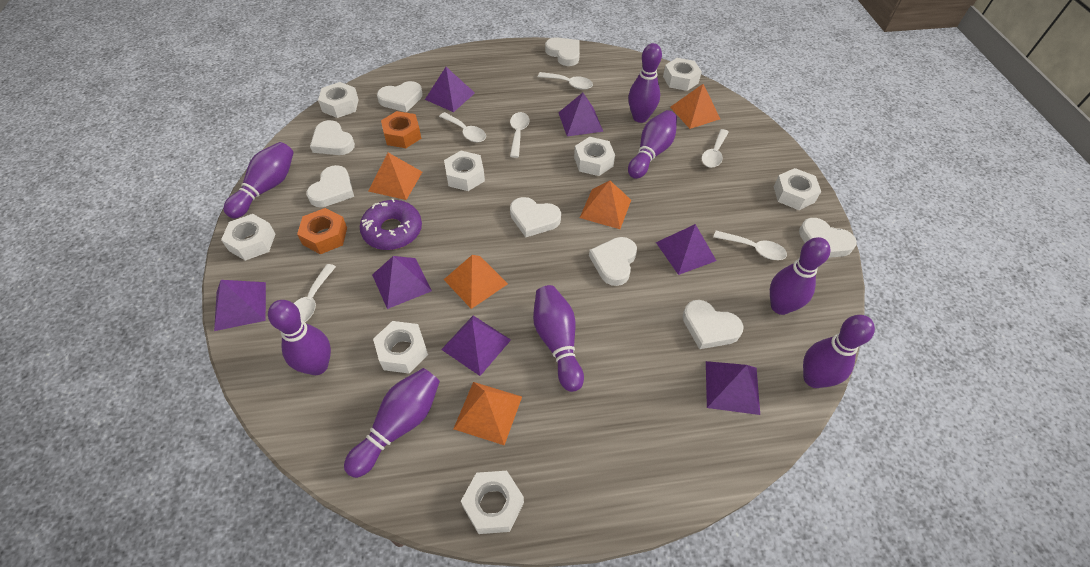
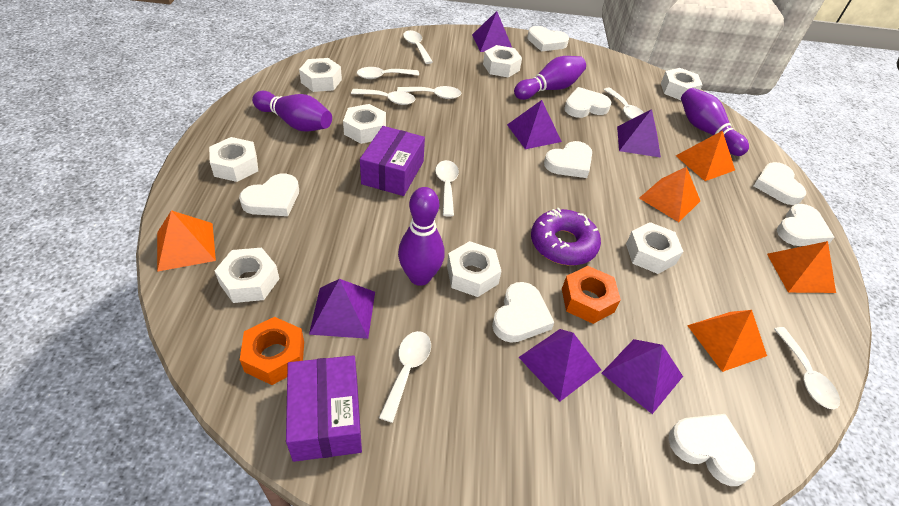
purple bowling pin: [224,142,294,219] [268,300,331,375] [344,368,440,478] [533,285,584,392] [628,43,662,123] [628,110,677,179] [770,237,830,315] [803,315,875,388] = 8 -> [252,91,332,132] [398,187,445,286] [514,56,586,100] [681,88,749,156] = 4
purple box: none = 0 -> [286,355,362,462] [360,126,425,196] = 2
purple pyramid: [214,280,266,331] [372,256,432,309] [425,67,475,112] [441,316,511,376] [558,93,603,137] [656,224,716,275] [706,361,760,415] = 7 -> [309,279,375,339] [472,11,512,52] [507,100,562,149] [519,329,601,401] [602,339,683,414] [617,109,661,158] = 6
white spoon: [294,264,336,322] [439,112,486,142] [510,112,530,158] [538,72,593,90] [702,129,729,168] [713,231,787,260] = 6 -> [351,89,415,105] [357,67,419,79] [379,331,431,423] [397,86,462,99] [403,30,433,64] [435,160,459,216] [603,87,644,119] [774,327,840,409] = 8

